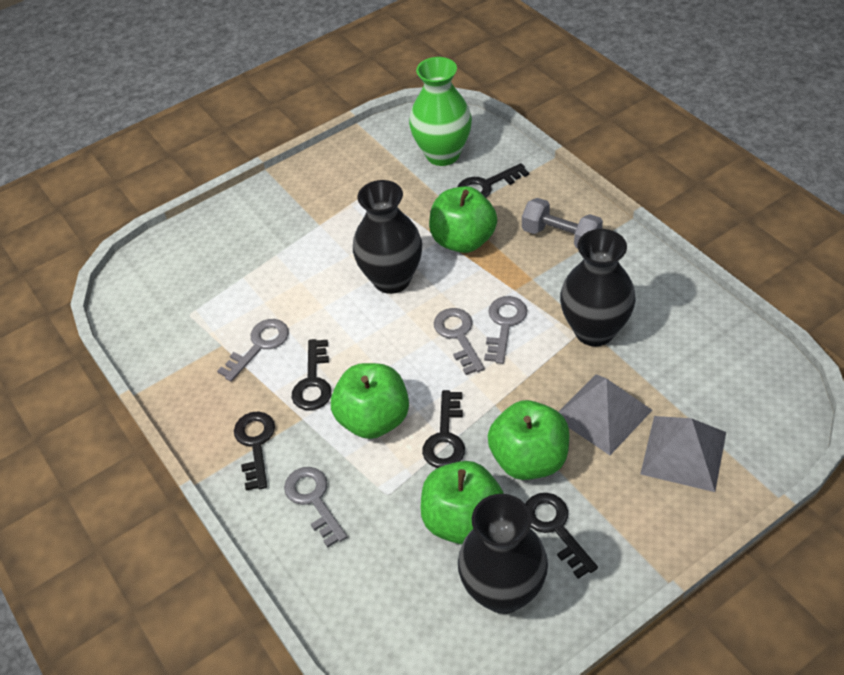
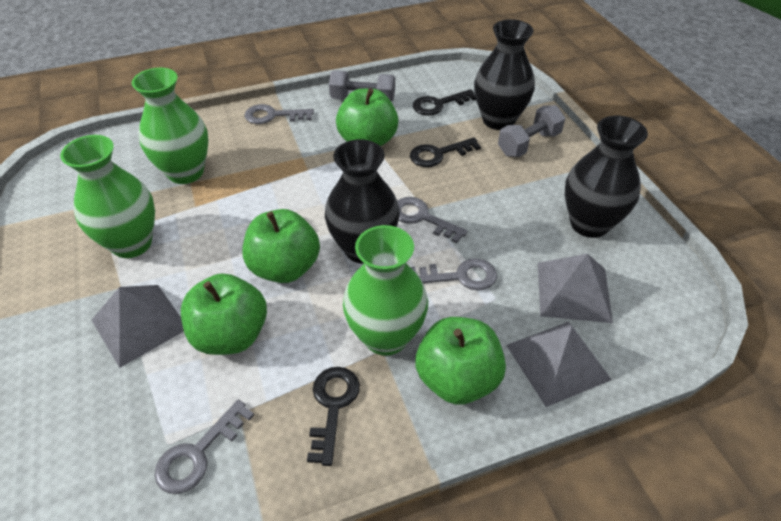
black key: [234,411,275,491] [292,339,332,411] [422,390,465,468] [458,163,529,198] [525,493,598,579] = 5 -> [307,367,360,466] [410,137,481,167] [413,89,476,116] = 3
green vase: [409,57,472,166] = 1 -> [60,135,155,258] [132,68,209,184] [343,225,428,356] = 3
grey dumbbell: [522,198,603,248] = 1 -> [329,70,395,102] [498,105,565,157] = 2
grey pyramid: [558,374,652,455] [640,416,726,492] = 2 -> [92,285,184,368] [506,322,612,407] [538,254,613,323] = 3

